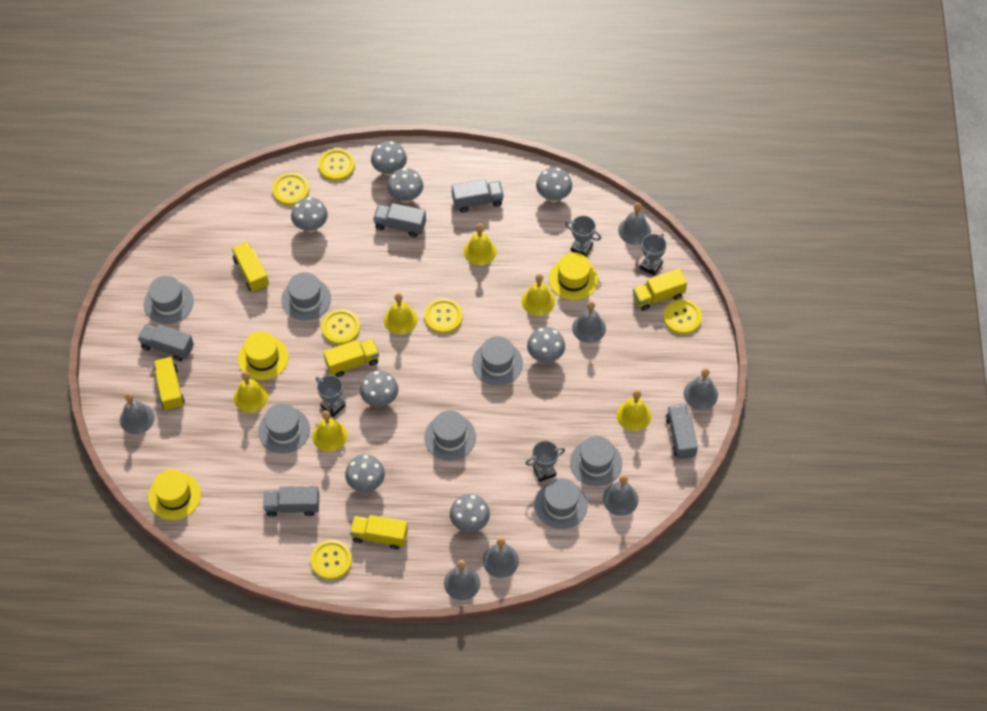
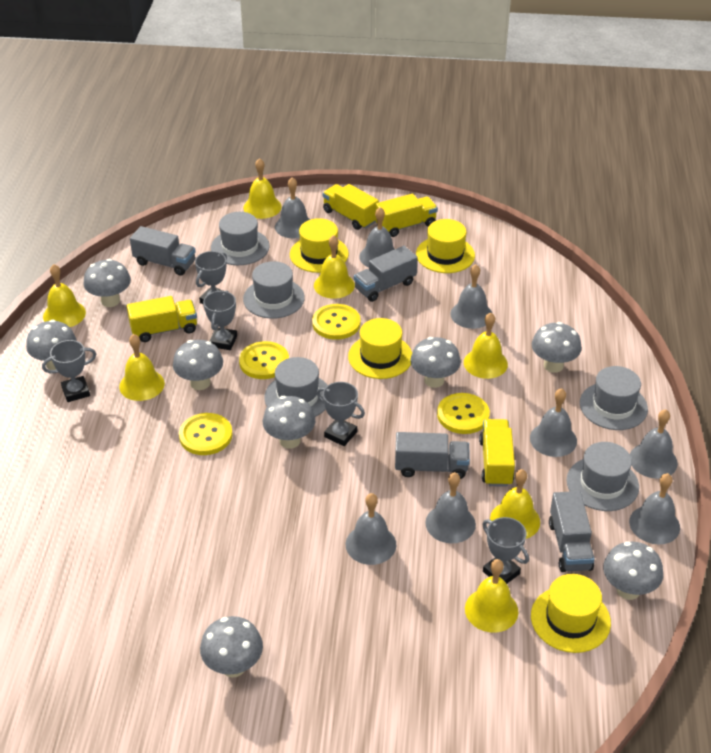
grey bell: [120,393,155,434] [444,560,480,600] [483,537,519,578] [572,301,606,343] [603,475,639,516] [618,202,651,245] [684,368,718,410] = 7 -> [275,177,310,238] [346,493,396,565] [359,207,395,267] [425,472,476,543] [450,264,492,329] [530,388,577,457] [629,473,680,545] [630,409,678,479] = 8
grey hat: [144,276,194,324] [258,403,310,453] [281,272,331,321] [424,410,476,461] [472,336,523,385] [535,478,587,529] [570,436,622,486] = 7 -> [211,212,269,265] [243,261,305,319] [264,357,328,417] [567,442,639,511] [580,366,648,430] = 5
grey trophy: [316,375,346,417] [525,441,565,482] [565,215,601,256] [640,233,667,276] = 4 -> [42,340,96,402] [195,251,227,305] [203,290,237,350] [317,382,365,446] [482,517,529,584] = 5
grey truck: [138,324,194,361] [263,486,319,517] [373,203,426,237] [452,179,504,213] [666,404,698,459] = 5 -> [130,226,196,276] [354,246,418,302] [395,432,470,479] [549,491,595,572] = 4
yellow bell: [234,371,268,413] [312,411,347,452] [384,293,418,335] [464,223,497,266] [522,274,555,316] [617,390,651,431] = 6 -> [43,264,86,327] [119,334,165,401] [243,158,282,219] [314,235,355,299] [464,312,508,379] [465,559,518,632] [490,469,540,539] = 7
yellow button: [272,173,309,205] [311,540,352,580] [318,148,355,181] [321,309,360,345] [424,298,463,333] [663,299,702,334] = 6 -> [179,413,232,455] [239,341,289,379] [312,304,361,340] [437,393,490,434] = 4
yellow hat: [148,469,201,520] [238,331,288,380] [549,252,598,300] = 3 -> [290,218,349,273] [348,318,412,379] [416,219,475,273] [531,574,611,653] = 4
yellow truck: [154,357,185,411] [232,242,269,292] [323,339,379,377] [350,515,408,550] [633,268,687,311] = 5 -> [127,296,197,342] [322,184,379,230] [375,194,438,237] [479,419,515,487] = 4

